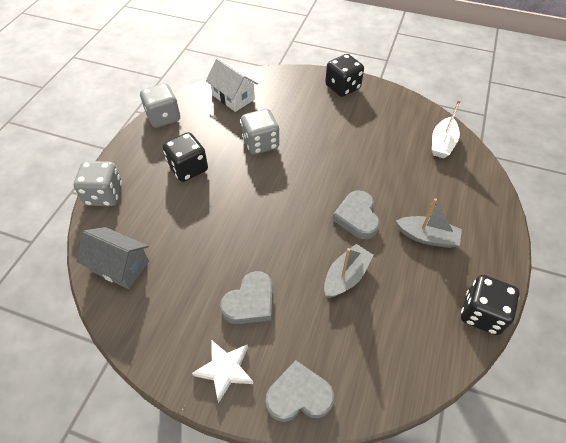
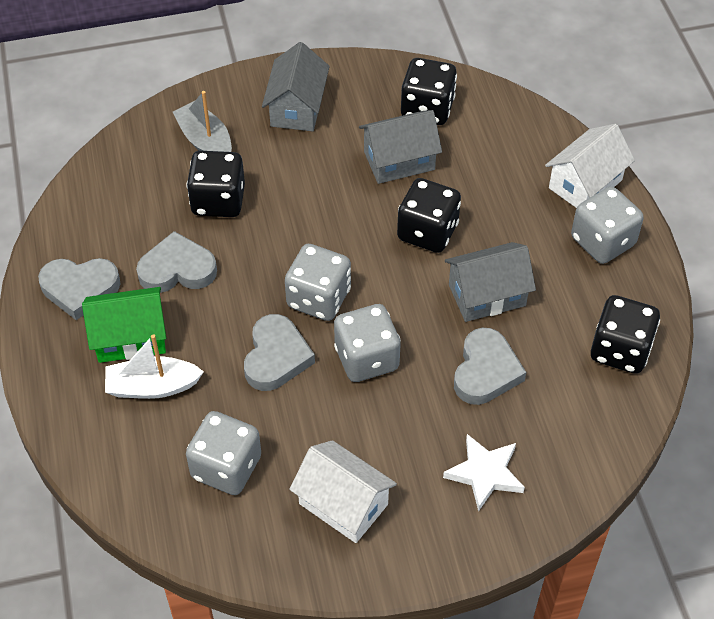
black dice: [163,132,208,182] [325,54,364,97] [461,275,520,335] = 3 -> [187,151,245,217] [397,178,461,253] [401,58,457,125] [591,295,660,374] = 4
green house: none = 0 -> [82,287,166,363] = 1
grey boat: [324,244,374,298] [396,198,462,248] = 2 -> [173,91,232,152] = 1
grey dice: [74,161,122,206] [140,83,180,128] [241,109,280,155] = 3 -> [186,411,261,495] [285,244,351,321] [334,304,401,382] [571,186,644,264] = 4
grey heart: [220,271,273,324] [266,360,334,422] [332,190,380,239] = 3 -> [38,258,120,320] [136,231,217,293] [244,314,315,391] [454,328,526,405] = 4
grey house: [76,227,149,289] = 1 -> [262,42,330,131] [359,110,442,184] [445,242,536,322] = 3
white house: [206,58,258,112] = 1 -> [289,440,397,543] [545,124,635,208] = 2

